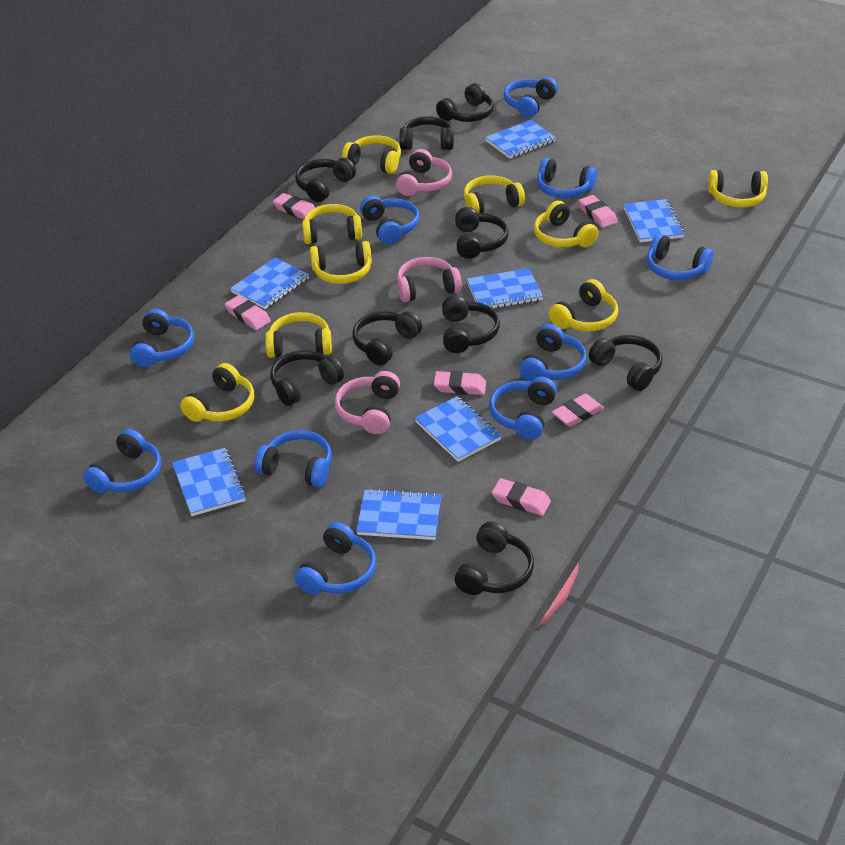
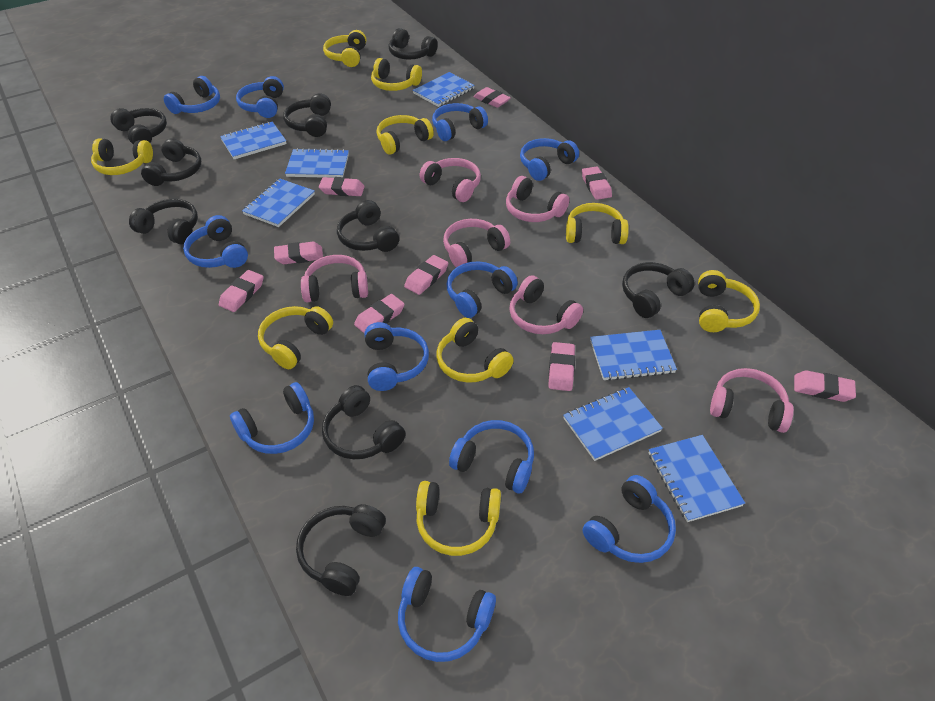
blue headphones: [83,429,161,493] [130,309,194,367] [254,430,331,488] [294,522,376,595] [360,196,419,244] [489,377,557,440] [504,77,558,118] [519,324,587,382] [537,158,597,198] [647,233,713,280] = 10 -> [164,76,220,114] [183,215,248,268] [230,382,314,454] [236,76,284,118] [364,322,429,391] [398,567,496,662] [432,103,488,141] [447,261,518,318] [449,420,534,493] [520,138,579,181] [583,475,676,563] = 11
pink eraser: [225,295,271,330] [273,193,315,219] [434,371,486,395] [492,478,551,516] [552,394,604,427] [578,195,617,228] = 6 -> [219,270,264,312] [274,242,323,264] [319,177,365,196] [354,294,405,333] [404,255,448,295] [473,87,511,108] [548,342,575,391] [582,166,612,200] [794,370,856,402] = 9
pink headphones: [334,371,400,434] [396,149,452,196] [397,257,462,302] = 3 -> [301,255,368,302] [420,158,481,202] [443,219,510,268] [506,176,569,222] [509,275,583,334] [710,368,794,433] = 6

